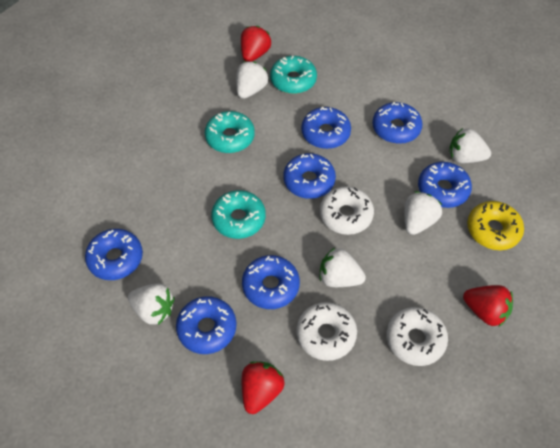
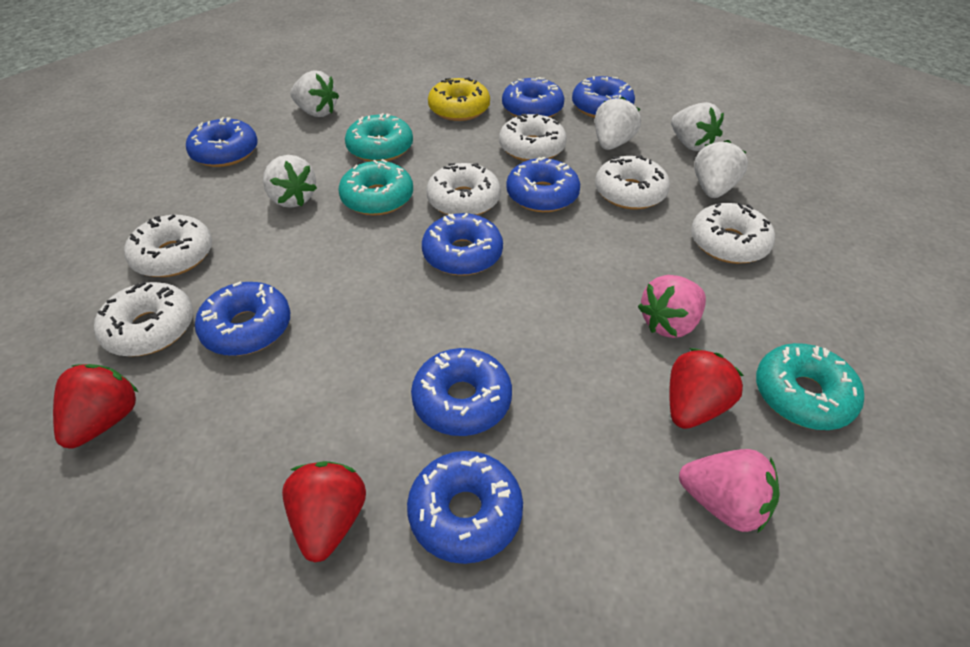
blue donut: [85,229,143,280] [176,296,237,354] [242,255,300,309] [284,153,336,199] [301,107,351,149] [372,102,423,144] [418,162,472,208] = 7 -> [186,117,258,167] [195,282,290,356] [407,451,523,564] [411,348,512,436] [422,213,503,276] [502,77,564,117] [506,157,580,212] [572,76,635,118] = 8
pink strawberry: none = 0 -> [638,275,706,338] [679,449,780,533] = 2
white donut: [296,302,357,361] [320,186,374,235] [386,307,448,366] = 3 -> [94,282,193,357] [124,214,212,277] [426,163,501,215] [499,114,567,161] [595,155,670,210] [691,203,775,264] = 6

